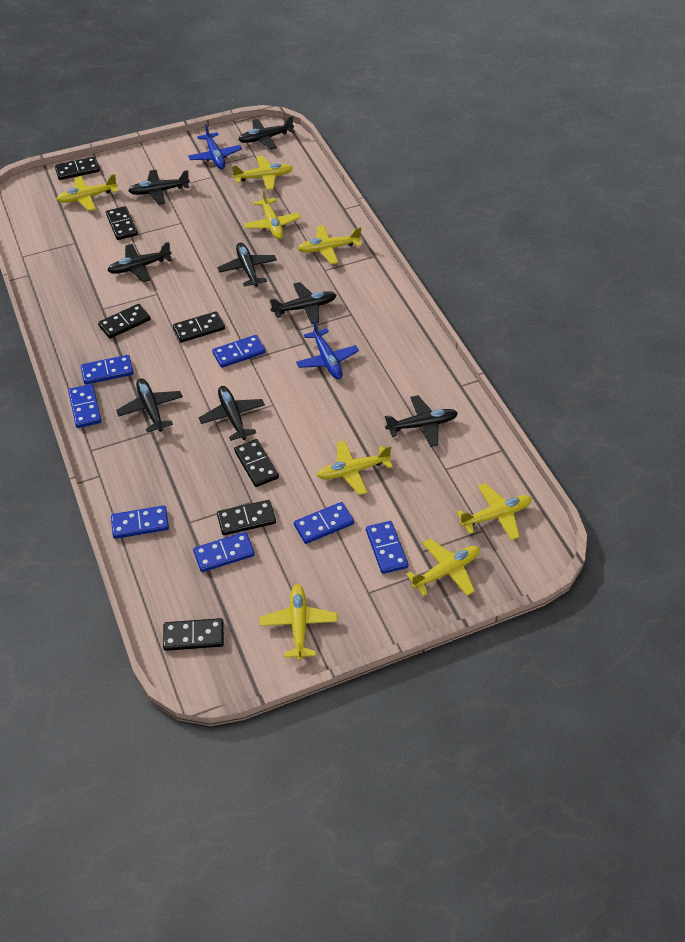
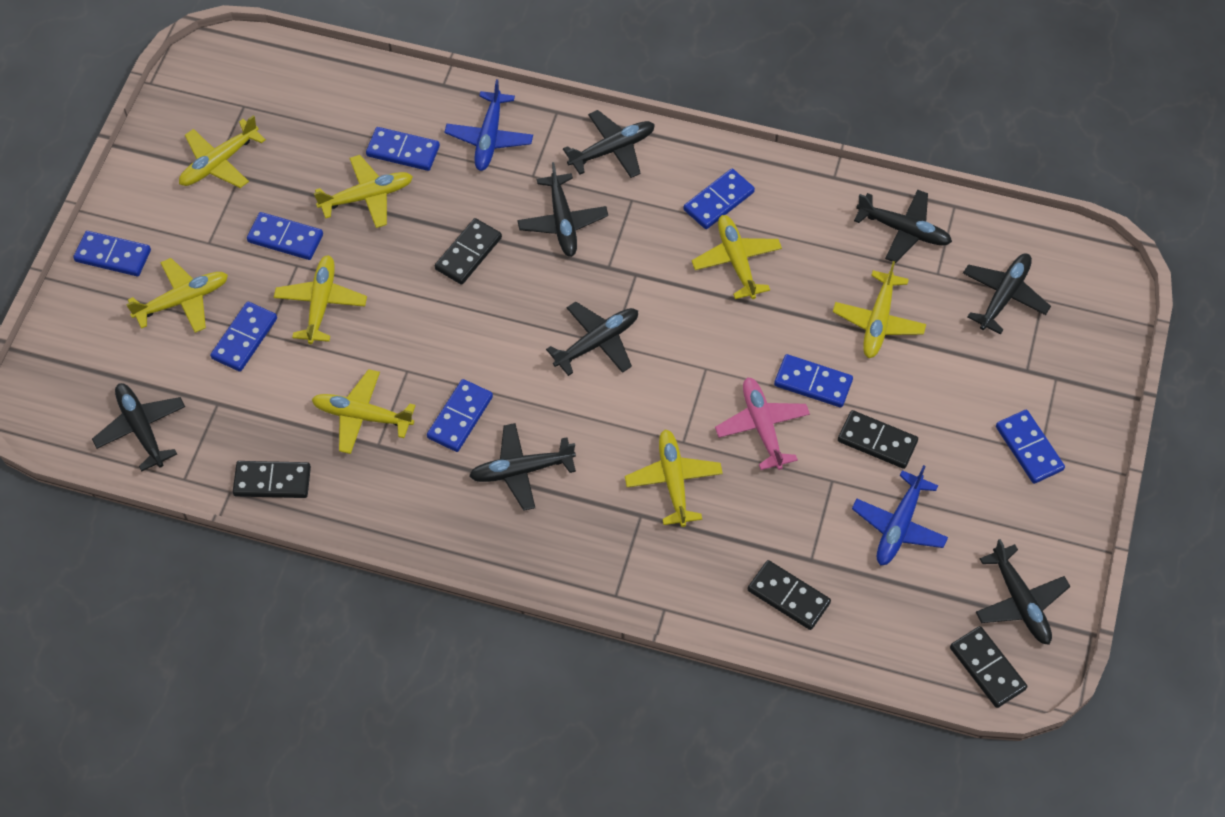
black domino: [55,157,100,180] [98,304,151,339] [106,206,138,240] [163,618,224,651] [173,311,225,342] [217,500,276,535] [234,439,279,487] = 7 -> [233,461,311,498] [435,218,502,285] [748,560,831,630] [838,410,918,469] [950,626,1027,708] = 5
blue domino: [68,384,101,428] [81,355,134,385] [111,505,169,539] [193,532,255,572] [212,335,266,368] [294,502,354,544] [366,521,408,574] = 7 -> [73,231,151,276] [210,302,277,372] [247,212,323,260] [366,127,440,171] [427,379,493,452] [683,169,755,229] [774,354,853,408] [996,410,1065,484] = 8
pink plane: none = 0 -> [715,377,810,470] = 1

